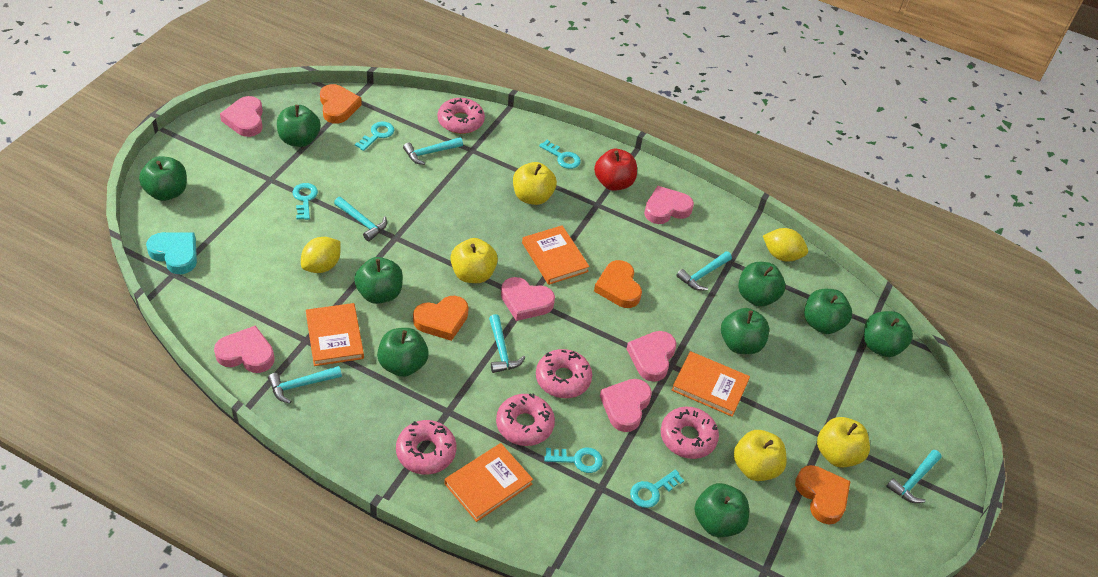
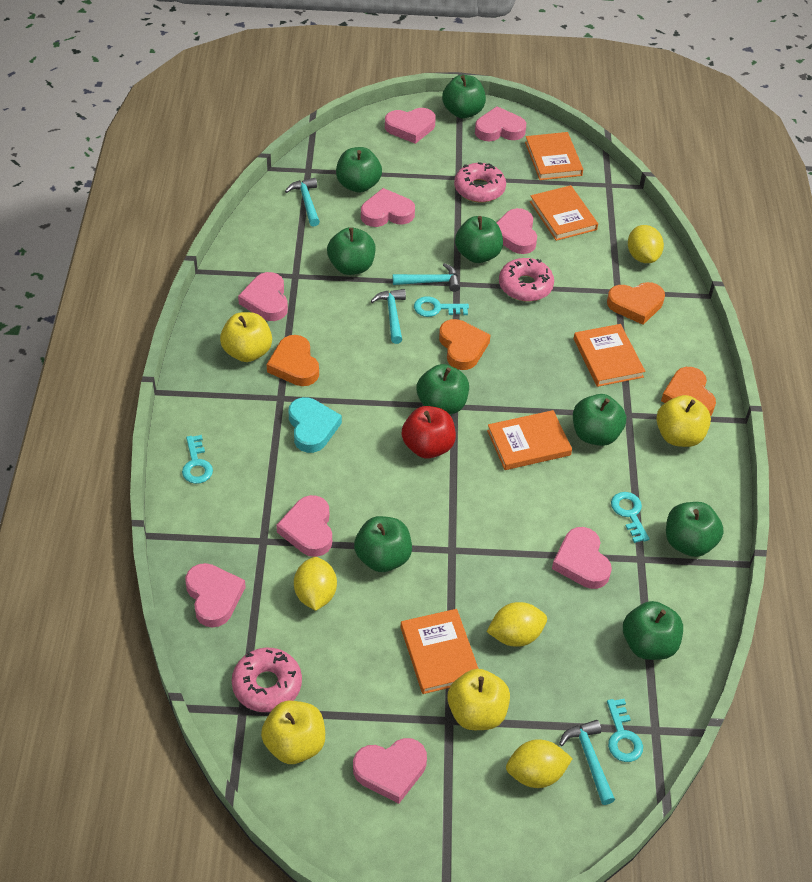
orange book: [306,303,364,366] [444,443,533,522] [522,225,590,285] [671,351,750,417] = 4 -> [401,609,479,694] [487,410,572,470] [525,132,583,180] [530,185,598,241] [573,324,645,387] = 5
pink donut: [396,420,456,475] [438,98,485,134] [496,393,555,446] [536,349,592,398] [661,407,719,459] = 5 -> [232,648,302,712] [454,162,506,203] [499,258,554,301] = 3
pink heart: [214,325,275,373] [220,96,263,137] [501,277,555,321] [600,379,652,432] [627,331,676,382] [644,186,694,224] = 6 -> [185,563,246,627] [238,272,288,321] [276,495,332,557] [353,738,427,804] [361,188,415,227] [385,108,436,144] [475,106,526,141] [496,208,537,254] [552,527,612,589] = 9
turquoise hammer: [268,366,342,403] [334,197,387,241] [403,137,463,165] [489,314,525,373] [676,251,732,291] [886,450,942,503] = 6 -> [285,178,320,226] [371,289,406,344] [393,263,460,292] [559,720,615,805] = 4
turquoise key: [293,183,318,220] [355,121,395,151] [539,140,581,169] [544,448,603,473] [630,469,685,508] = 5 -> [182,435,213,484] [414,296,469,317] [607,699,643,762] [611,492,650,543] = 4
yellow lemon: [301,237,341,273] [763,228,808,261] = 2 -> [294,557,337,611] [487,602,547,647] [506,739,573,788] [628,225,664,263] = 4

